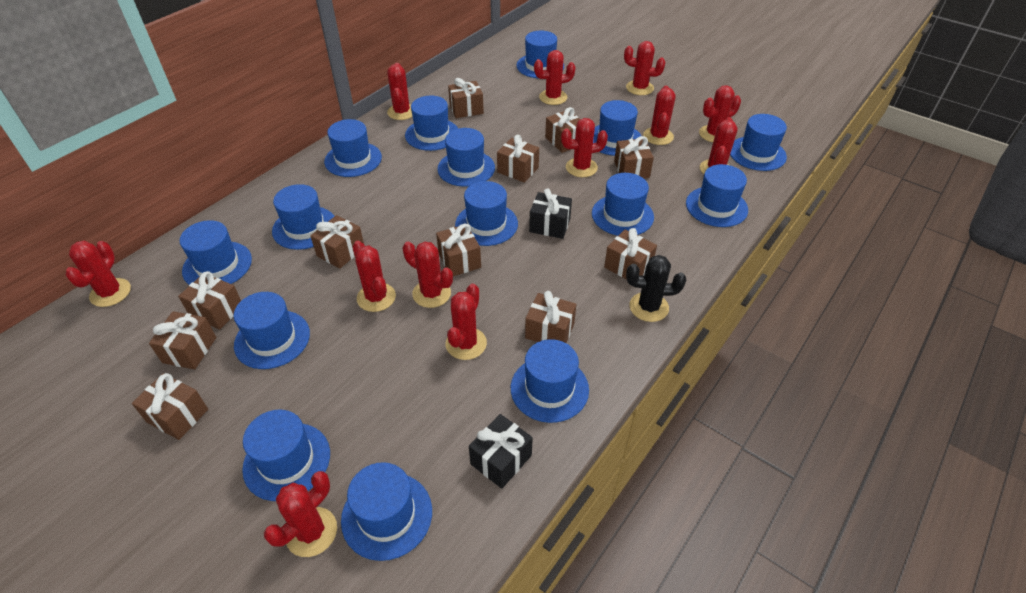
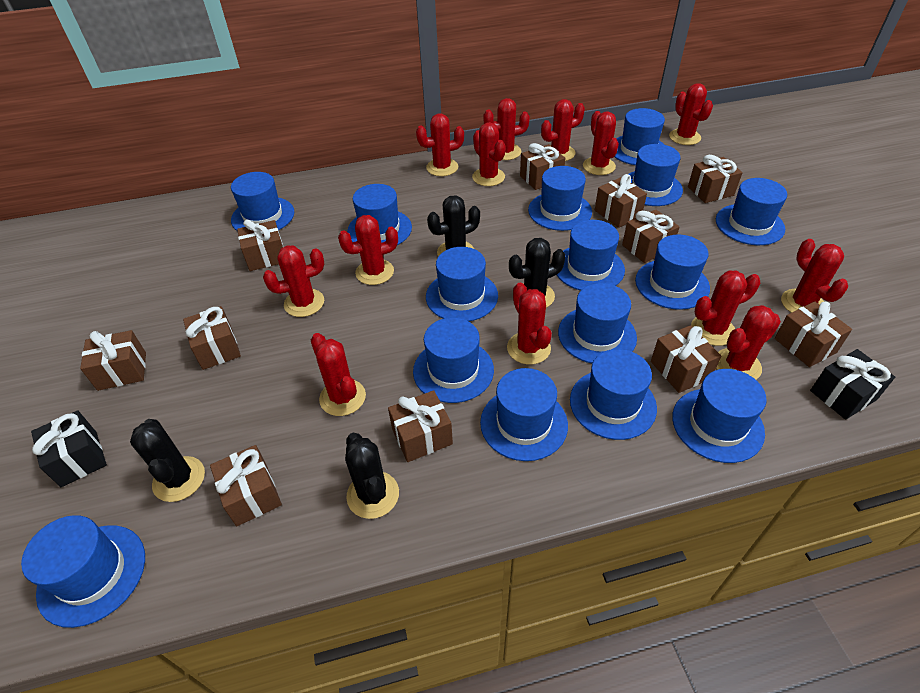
black cactus: [626,255,686,322] = 1 -> [130,419,205,502] [345,433,399,519] [427,195,480,257] [509,238,565,308] = 4
red cactus: [65,241,131,307] [264,471,337,557] [353,241,396,312] [387,63,413,120] [403,242,453,308] [446,284,487,360] [534,50,576,105] [561,118,608,177] [624,41,665,95] [643,86,676,145] [699,85,741,142] [700,117,738,174] = 12 -> [263,245,324,317] [311,333,366,416] [338,215,398,285] [416,113,464,176] [472,122,506,186] [483,98,530,160] [507,283,552,365] [541,99,585,161] [583,111,619,175] [669,83,713,145] [691,270,760,346] [716,305,781,380] [781,239,848,313] = 13

